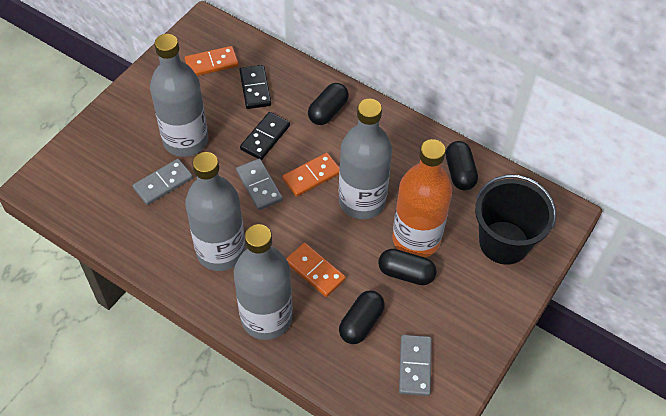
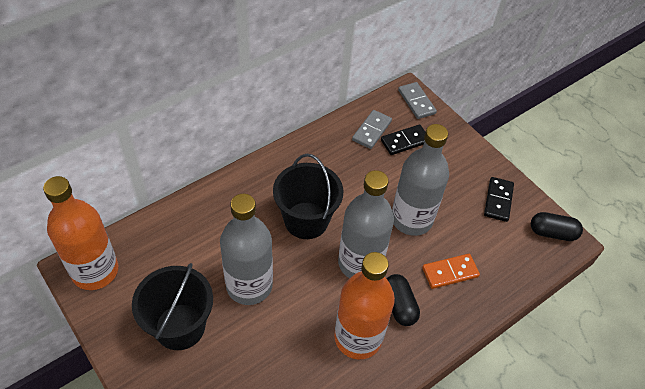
black bucket: [475,175,556,265] = 1 -> [132,263,213,350] [273,154,343,239] = 2
black capsule: [308,83,349,125] [339,290,385,344] [378,249,437,285] [446,141,478,190] = 4 -> [386,274,420,326] [531,212,583,241] = 2
grey bottle: [150,34,208,157] [185,152,245,271] [234,224,292,340] [339,99,392,219] = 4 -> [220,194,273,305] [338,170,394,278] [392,124,449,236] = 3
grey domino: [133,159,193,205] [236,159,283,210] [399,335,432,396] = 3 -> [352,110,392,149] [398,82,437,119] = 2
orange bottle: [392,139,452,257] = 1 -> [43,176,118,290] [334,252,395,359] = 2
orange domino: [185,46,239,76] [282,153,340,197] [286,243,346,297] = 3 -> [422,254,480,289] = 1

